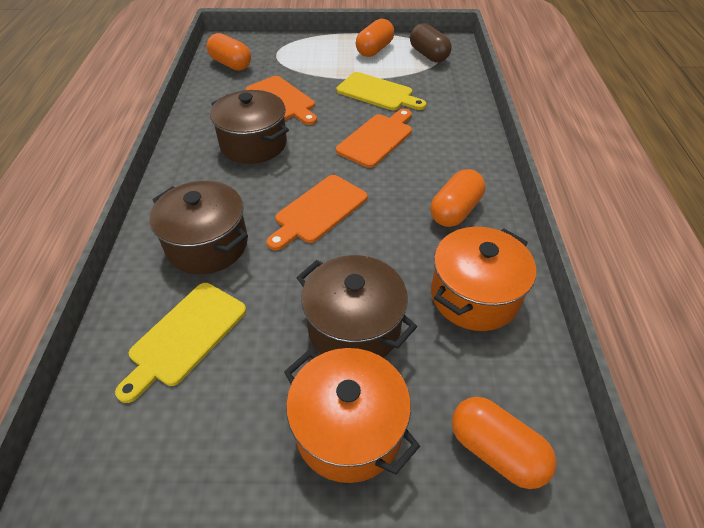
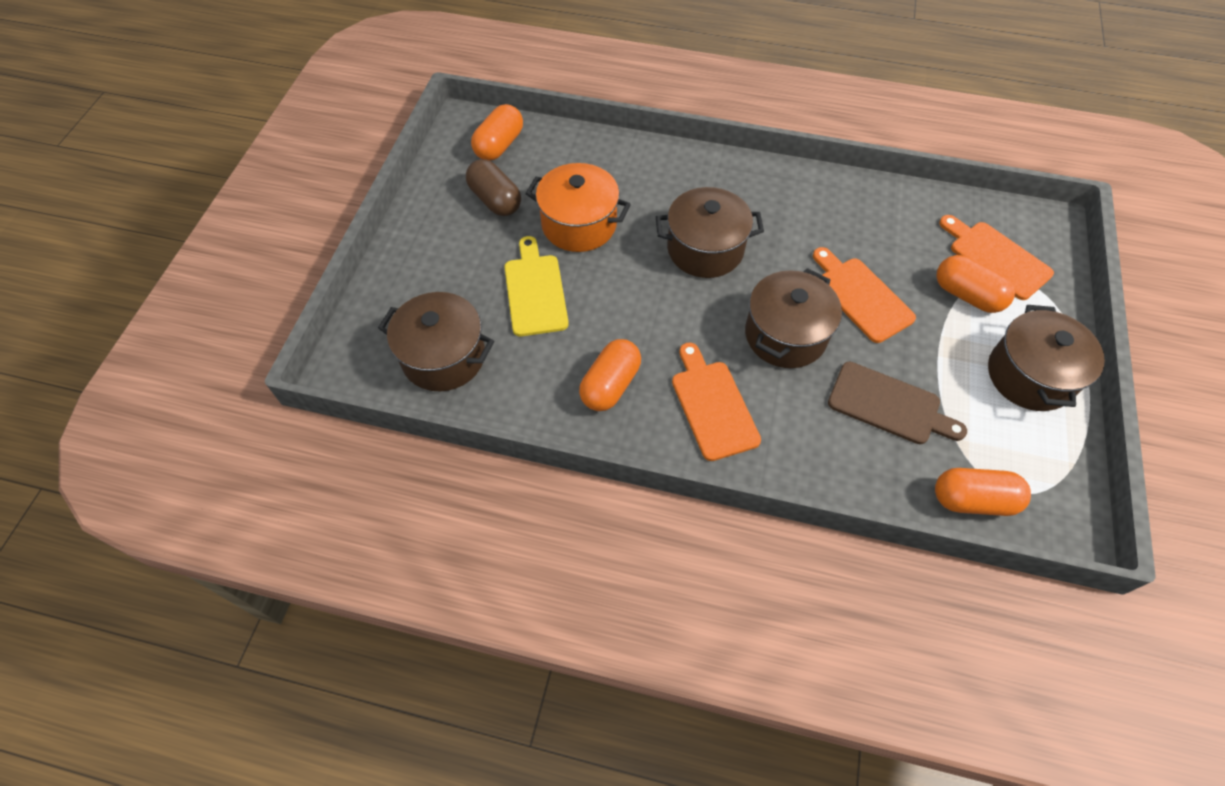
brown cutting board: none = 0 -> [828,362,967,444] = 1
brown pot: [149,181,248,274] [210,90,289,164] [297,255,417,358] = 3 -> [378,292,494,392] [656,187,764,278] [745,268,842,368] [988,305,1105,411] = 4
orange pot: [284,348,420,483] [431,227,536,331] = 2 -> [525,163,631,252] = 1
yellow cutting board: [115,283,246,403] [337,72,426,110] = 2 -> [504,236,569,336] = 1

